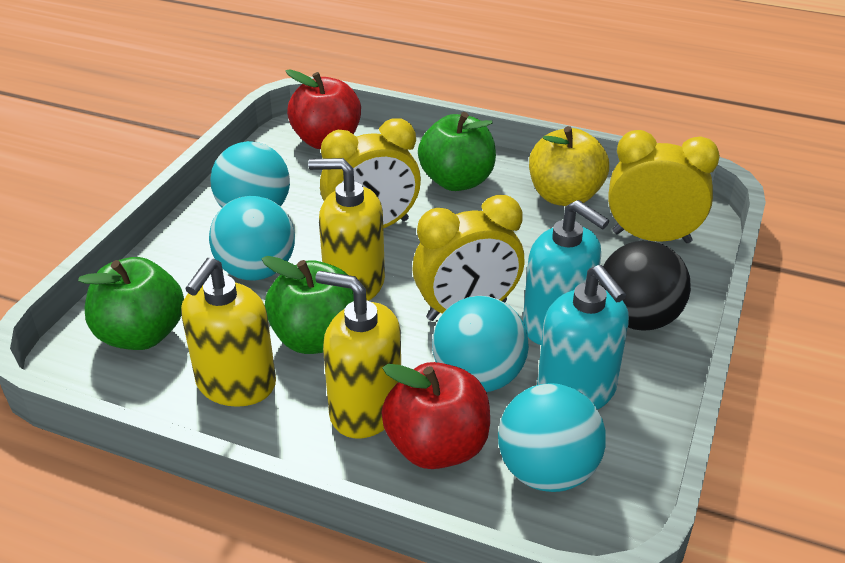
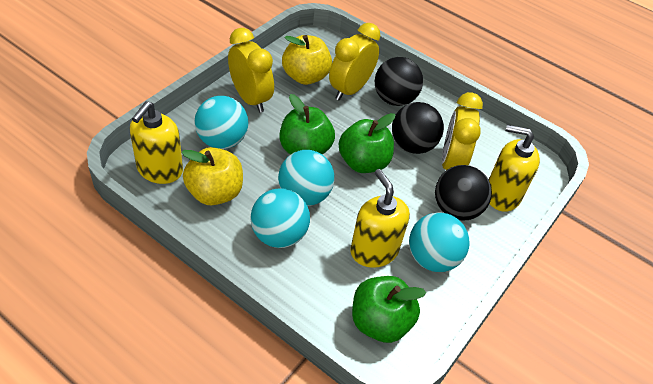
black ball: [599,241,691,331] = 1 -> [375,57,423,106] [392,102,444,154] [435,165,492,221] = 3
red apple: [286,69,361,149] [381,362,490,469] = 2 -> none = 0
turquoise soap dispenser: [523,200,609,345] [537,265,629,410] = 2 -> none = 0
yellow apple: [529,126,609,206] = 1 -> [181,147,243,205] [282,35,332,85] = 2

